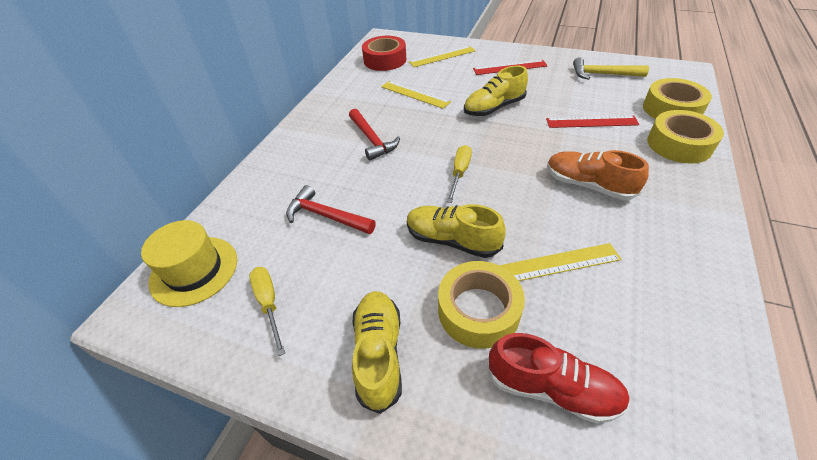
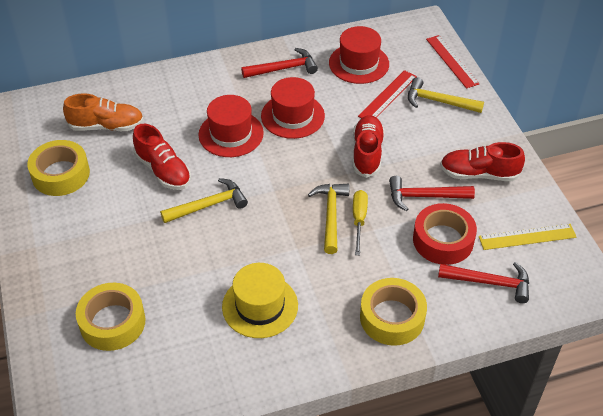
red hammer: [286,185,376,234] [349,109,400,161] = 2 -> [241,48,318,78] [389,176,475,211] [438,262,529,303] = 3
red hat: none = 0 -> [198,95,264,157] [261,77,325,139] [329,26,389,84] = 3
red shoe: [487,333,630,424] = 1 -> [133,124,191,190] [353,115,385,178] [440,142,525,181] = 3
yellow hammer: [573,57,649,80] = 1 -> [160,178,248,223] [308,184,350,254] [408,77,484,113] = 3
yellow ruler: [381,81,451,109] [409,46,476,67] [499,243,621,281] = 3 -> [479,224,576,250] = 1
yellow screwdriver: [249,267,285,356] [447,145,472,203] = 2 -> [353,190,368,255] = 1
yellow shoe: [352,291,402,414] [407,204,506,258] [464,66,528,116] = 3 -> none = 0

